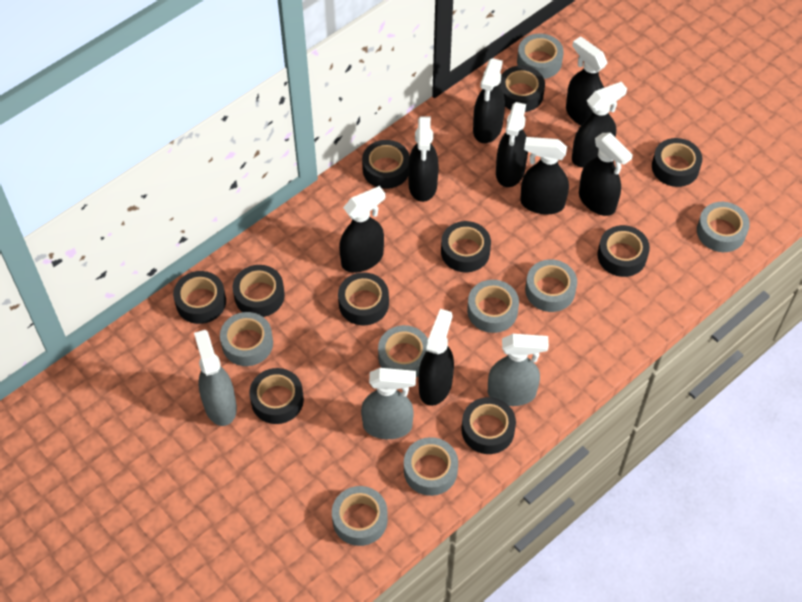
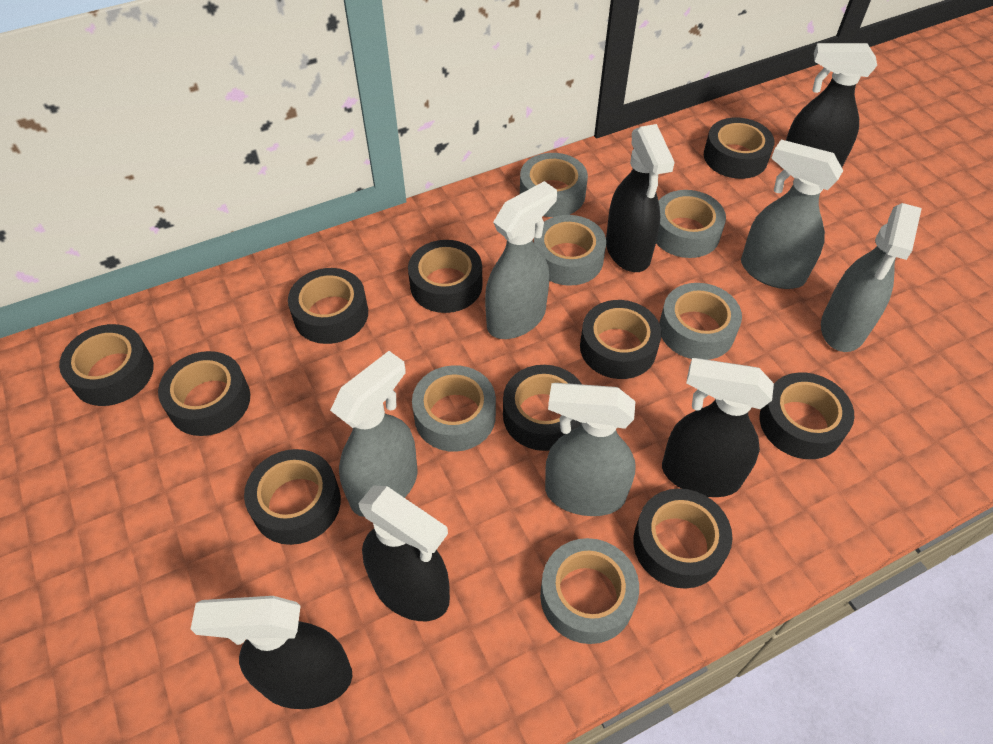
black spray bottle: [339,186,385,273] [408,116,439,202] [418,309,454,406] [473,58,505,143] [496,102,528,187] [520,137,569,214] [566,36,607,125] [572,82,627,168] [579,133,633,216] = 9 -> [191,596,352,709] [359,486,450,621] [606,124,675,272] [662,358,774,497] [786,43,877,167] = 5
grey spray bottle: [194,330,237,426] [361,368,416,439] [488,334,549,406] = 3 -> [330,351,418,517] [485,181,557,339] [545,383,636,516] [741,140,843,289] [821,203,922,352] = 5
grey tape: [220,312,273,366] [332,486,388,546] [378,325,428,377] [404,437,458,496] [467,280,519,333] [517,34,564,79] [525,259,577,312] [697,202,750,252] = 8 -> [412,365,496,452] [520,153,588,217] [534,215,606,286] [540,538,639,644] [656,190,726,258] [659,283,742,360] = 6

